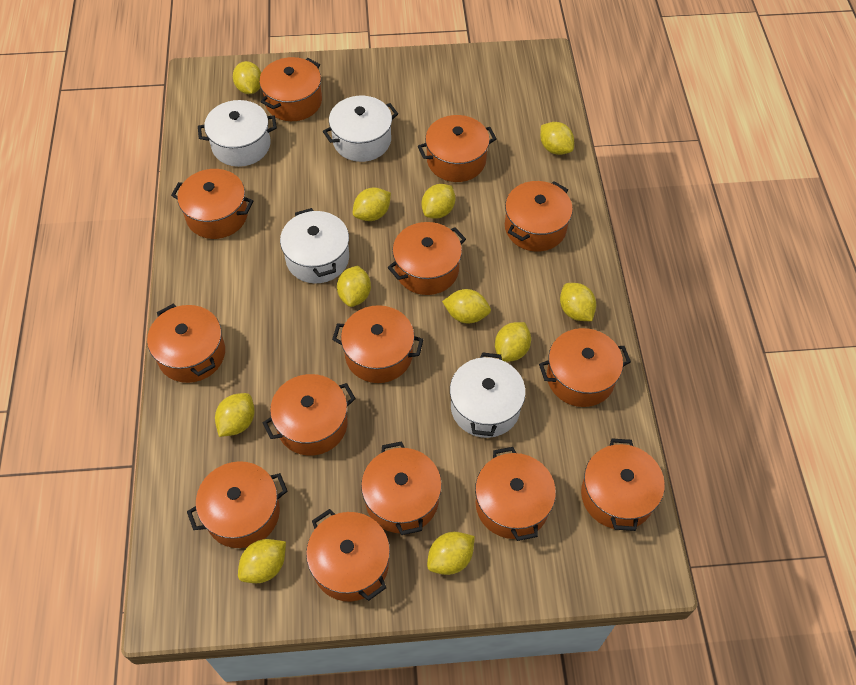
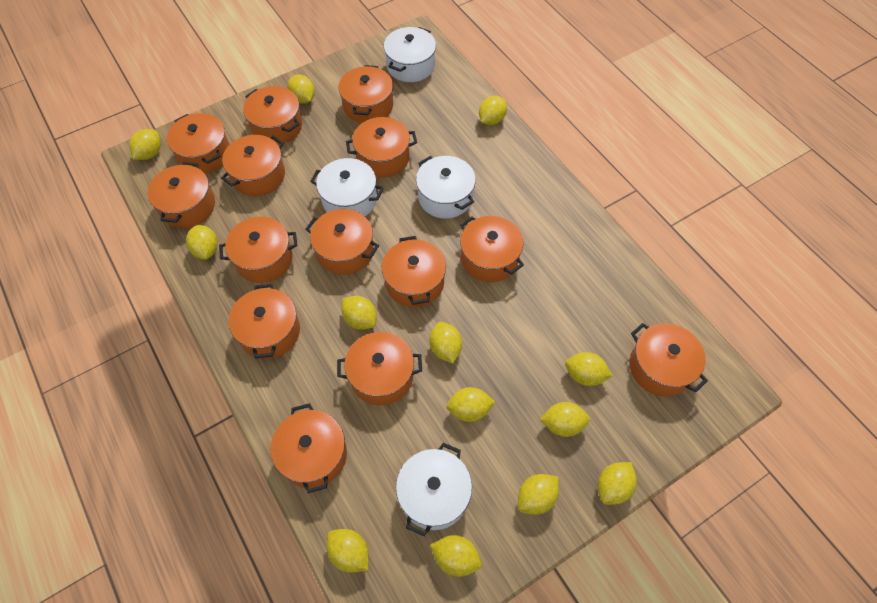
yellow lemon: [215,393,255,437] [233,61,261,94] [238,539,286,583] [337,266,371,307] [353,188,391,221] [422,184,455,219] [427,532,475,575] [442,289,491,323] [495,322,531,362] [540,122,574,155] [560,283,596,321] = 11 -> [129,129,161,160] [186,225,218,260] [287,75,315,104] [327,529,369,573] [342,296,377,330] [429,322,462,363] [430,535,482,577] [446,387,495,422] [479,96,507,125] [518,474,559,515] [540,402,590,437] [565,352,612,386] [598,462,637,505] = 13

